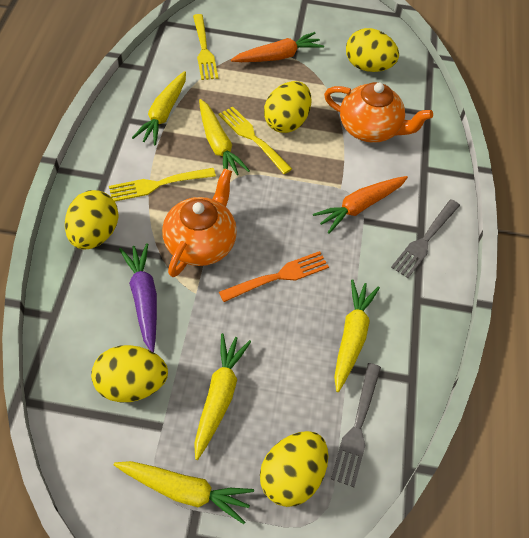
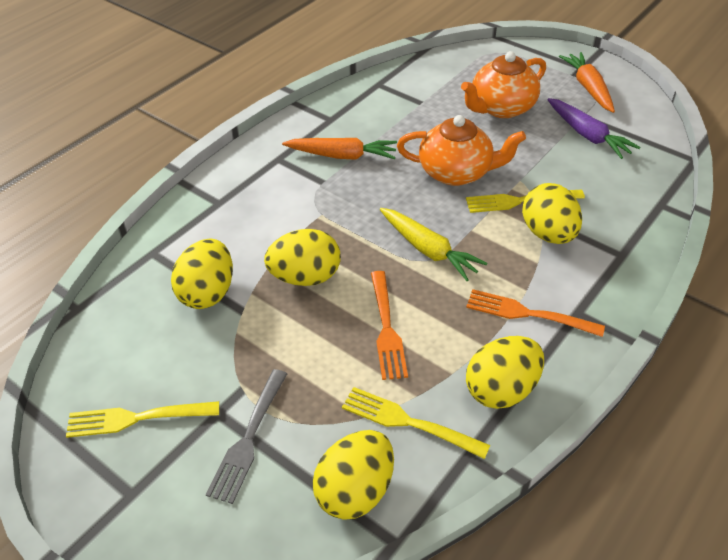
grey fork: [331,363,381,487] [391,199,460,278] = 2 -> [206,369,287,504] = 1
orange fork: [219,251,329,302] = 1 -> [371,271,408,380] [466,289,605,337] = 2
yellow carrot: [114,461,254,524] [132,71,186,146] [194,333,251,460] [199,99,250,175] [334,279,380,392] = 5 -> [380,208,487,281] = 1

